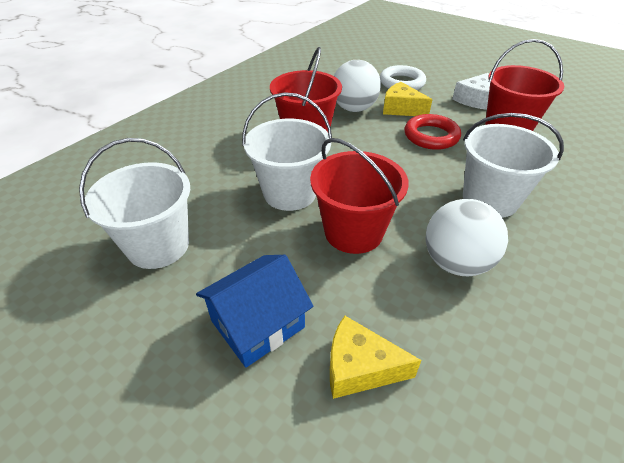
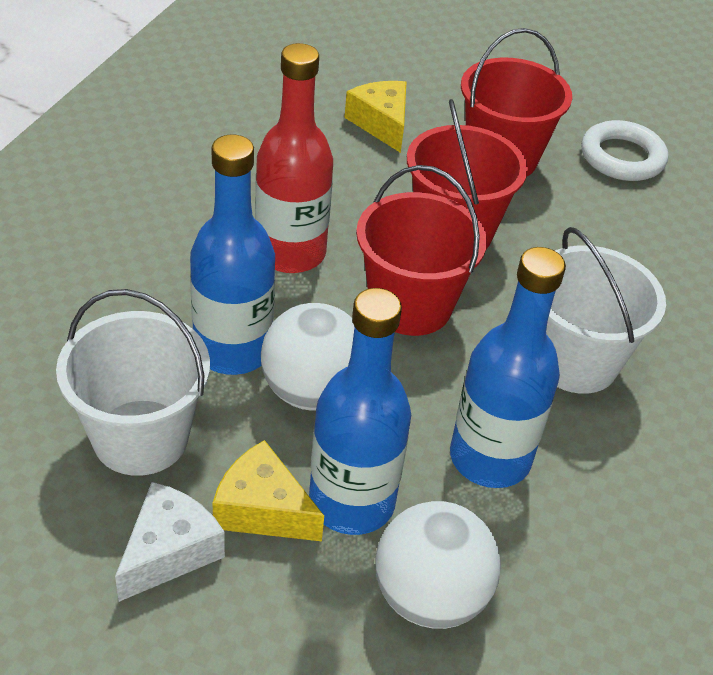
blue bottle: none = 0 -> [190,134,275,375] [309,288,411,535] [450,247,566,488] = 3
blue house: [196,255,314,368] = 1 -> none = 0
red bottle: none = 0 -> [255,43,333,273] = 1
red ring: [404,114,461,150] = 1 -> none = 0
white bucket: [79,138,190,269] [242,92,332,211] [463,113,564,218] = 3 -> [56,289,210,476] [546,227,666,394] = 2

